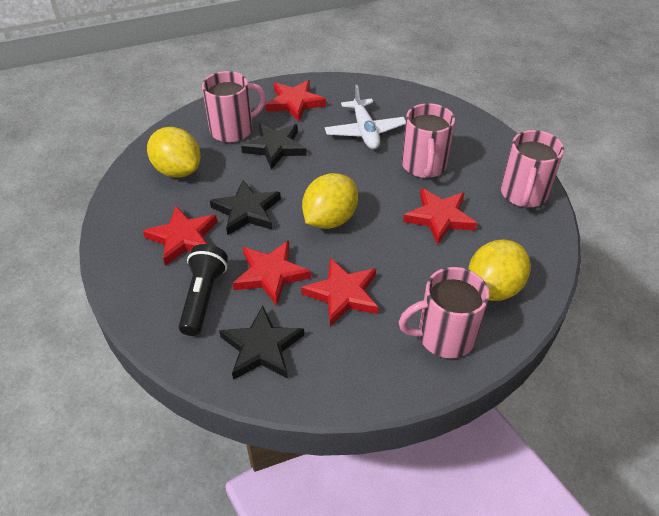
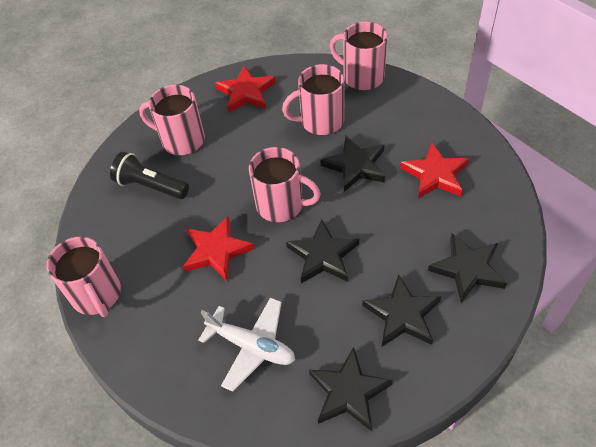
black star: [210,180,281,236] [219,306,304,380] [241,123,307,170] = 3 -> [286,219,359,284] [309,347,393,431] [321,136,385,192] [362,274,441,347] [428,233,507,303] = 5
pink mug: [202,71,266,142] [399,267,489,358] [402,103,455,178] [501,130,564,207] = 4 -> [47,237,121,317] [139,85,205,155] [249,147,321,222] [282,64,345,135] [330,22,388,90] = 5
red star: [143,206,217,266] [233,240,311,306] [266,80,326,122] [301,258,379,326] [403,188,477,245] = 5 -> [183,216,254,281] [215,65,276,113] [400,143,469,199] = 3
yellow lemon: [147,127,201,178] [302,173,358,229] [468,240,531,301] = 3 -> none = 0

